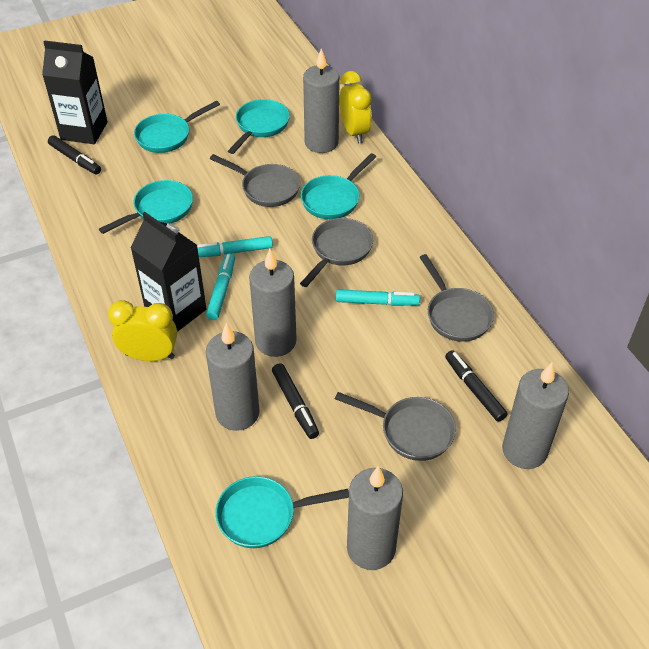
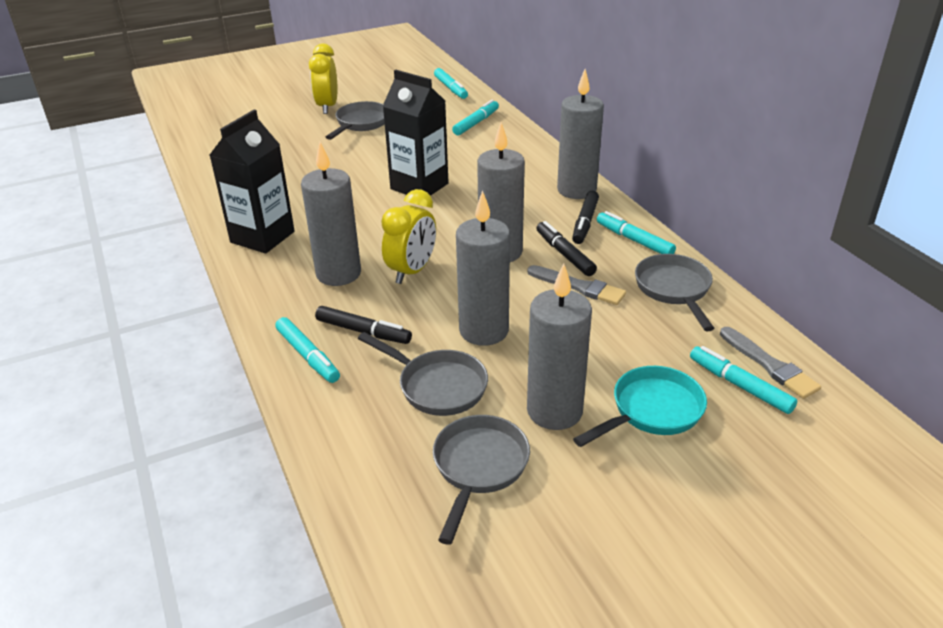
grey brush: none = 0 -> [527,265,626,305] [720,327,821,399] = 2
turquoise marker: [197,236,273,257] [206,253,235,320] [336,289,420,306] = 3 -> [275,317,340,383] [434,68,468,99] [452,99,499,135] [597,211,676,254] [690,346,797,414] = 5
turquoise pan: [99,180,193,234] [134,101,220,153] [215,476,349,548] [228,99,290,154] [301,153,376,219] = 5 -> [573,366,707,447] = 1

